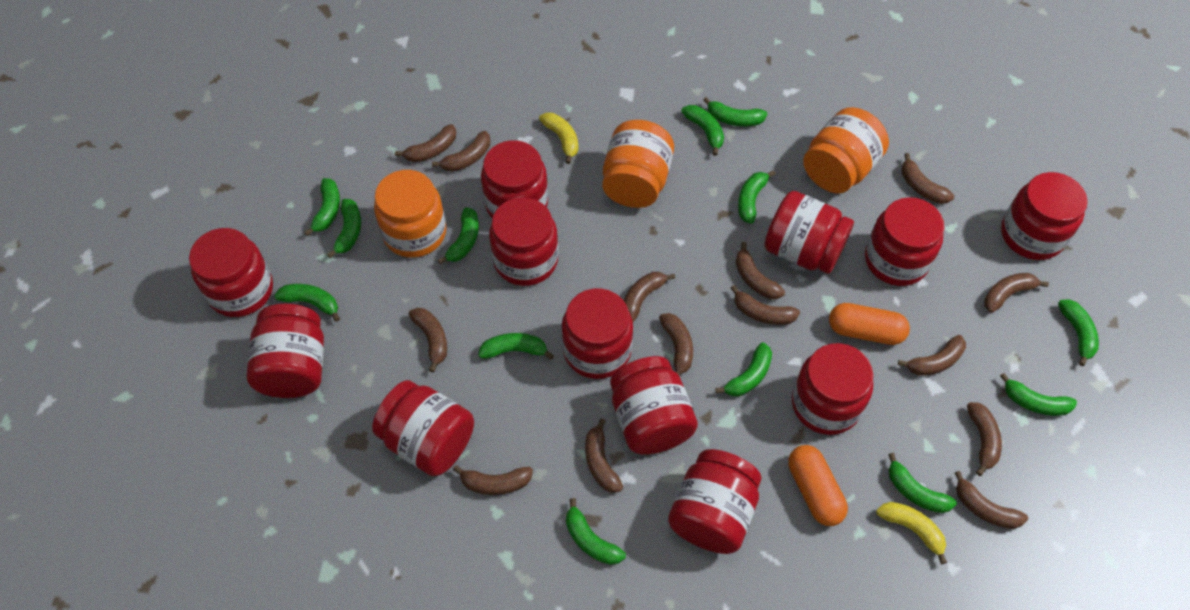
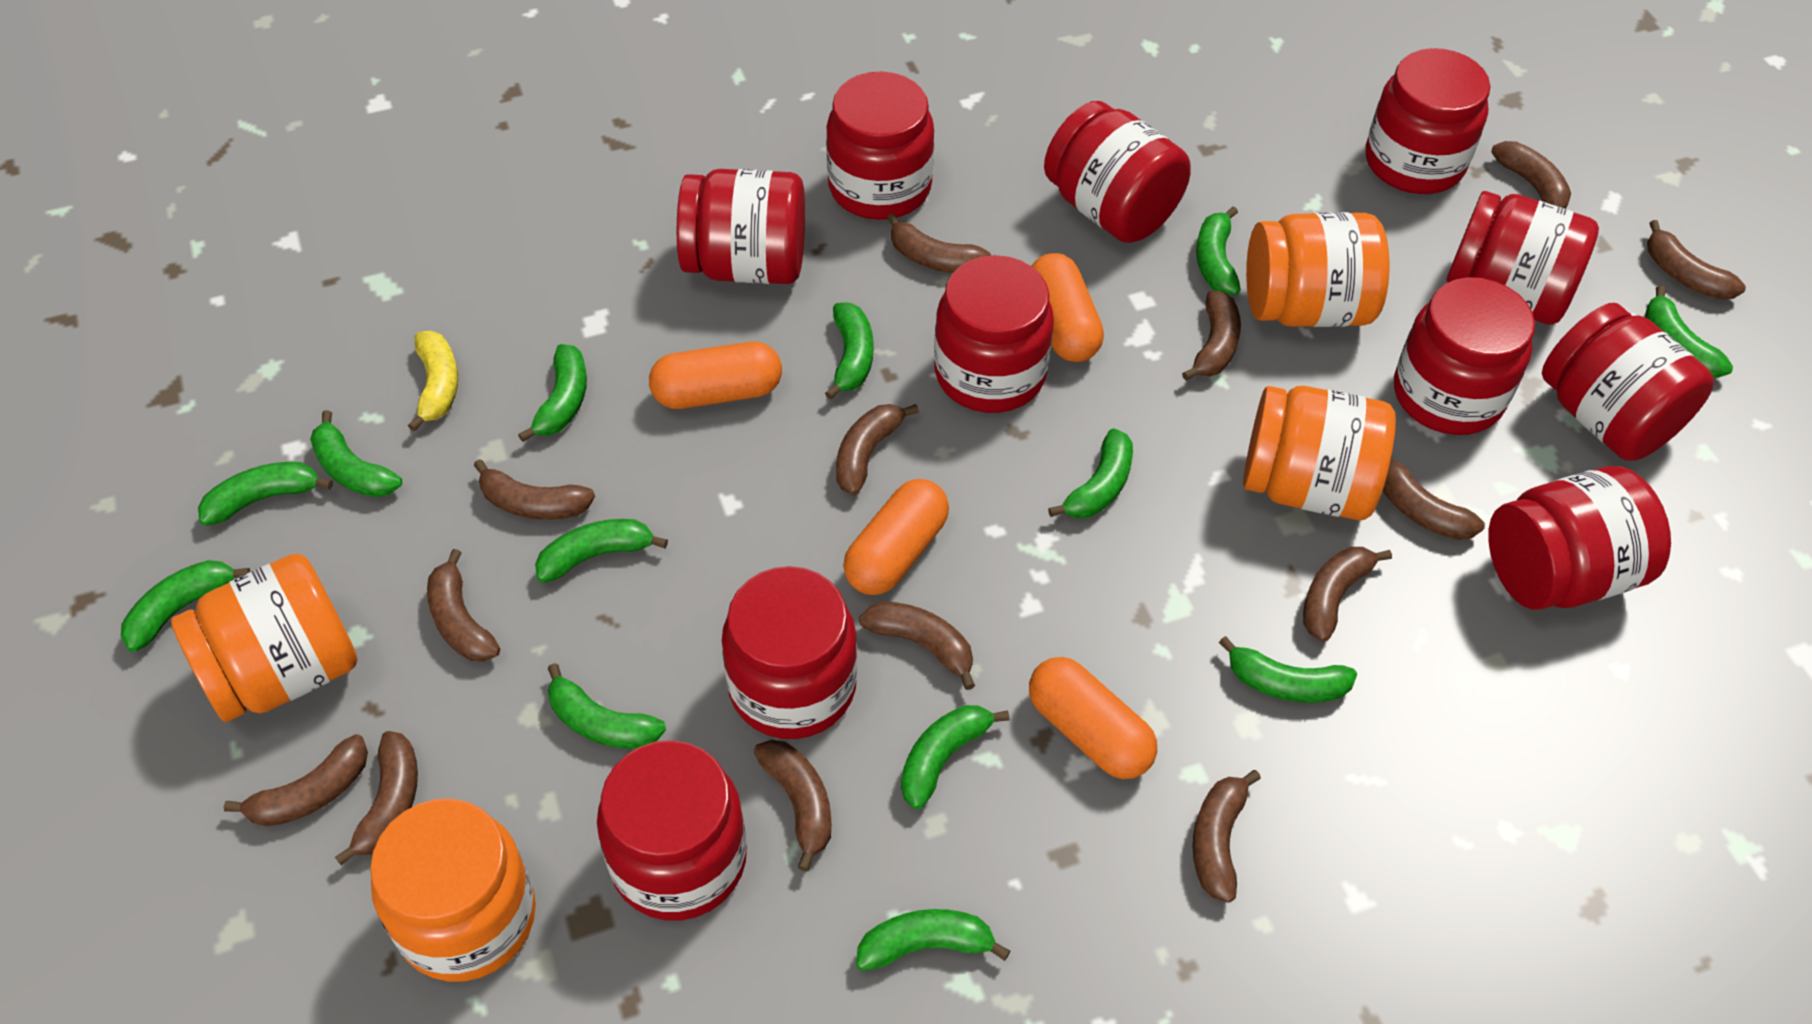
orange capsule: [788,445,848,526] [829,303,910,345] = 2 -> [649,342,782,409] [843,479,949,595] [1029,657,1157,779] [1032,253,1104,362] = 4
orange jar: [374,170,446,258] [602,120,674,208] [803,107,889,193] = 3 -> [171,554,358,722] [370,799,536,982] [1243,386,1396,520] [1246,212,1389,327] = 4
red jar: [189,228,273,317] [247,304,324,398] [372,380,474,476] [481,140,548,218] [489,197,558,286] [562,289,633,379] [610,356,698,455] [668,449,761,554] [764,191,854,274] [792,343,874,435] [865,197,944,286] [1001,172,1088,260] = 12 -> [597,740,747,921] [677,169,805,284] [722,566,857,739] [826,72,934,220] [934,255,1054,413] [1044,101,1191,243] [1366,48,1490,194] [1394,277,1535,435] [1446,191,1599,325] [1488,466,1671,610] [1542,303,1714,461] = 11
yellow banana: [539,113,578,164] [876,502,947,564] = 2 -> [408,331,458,432] = 1

